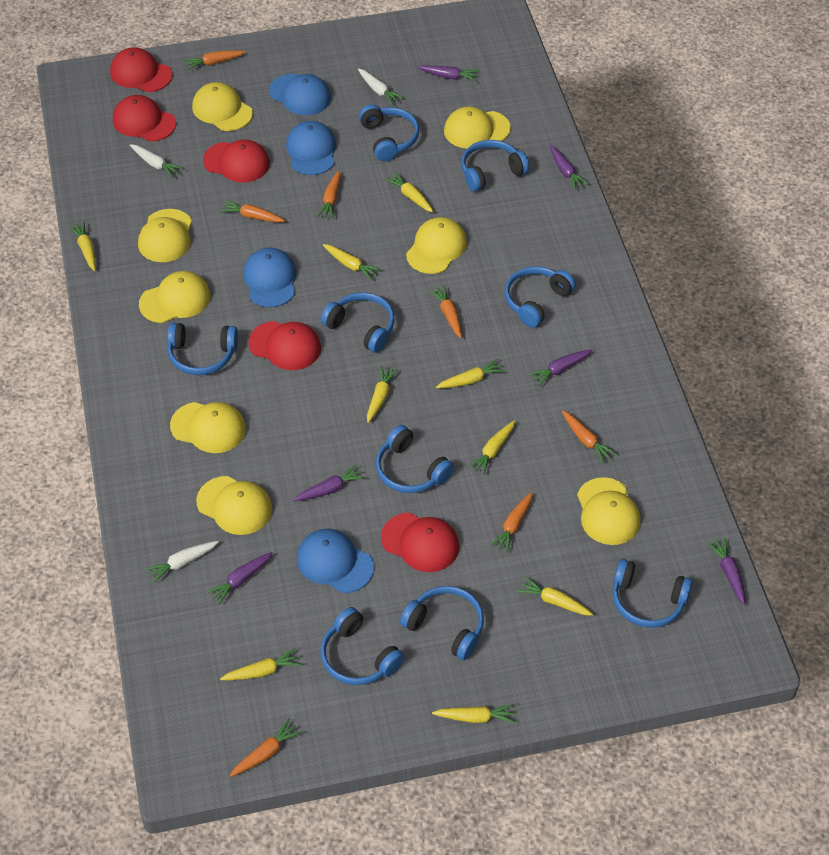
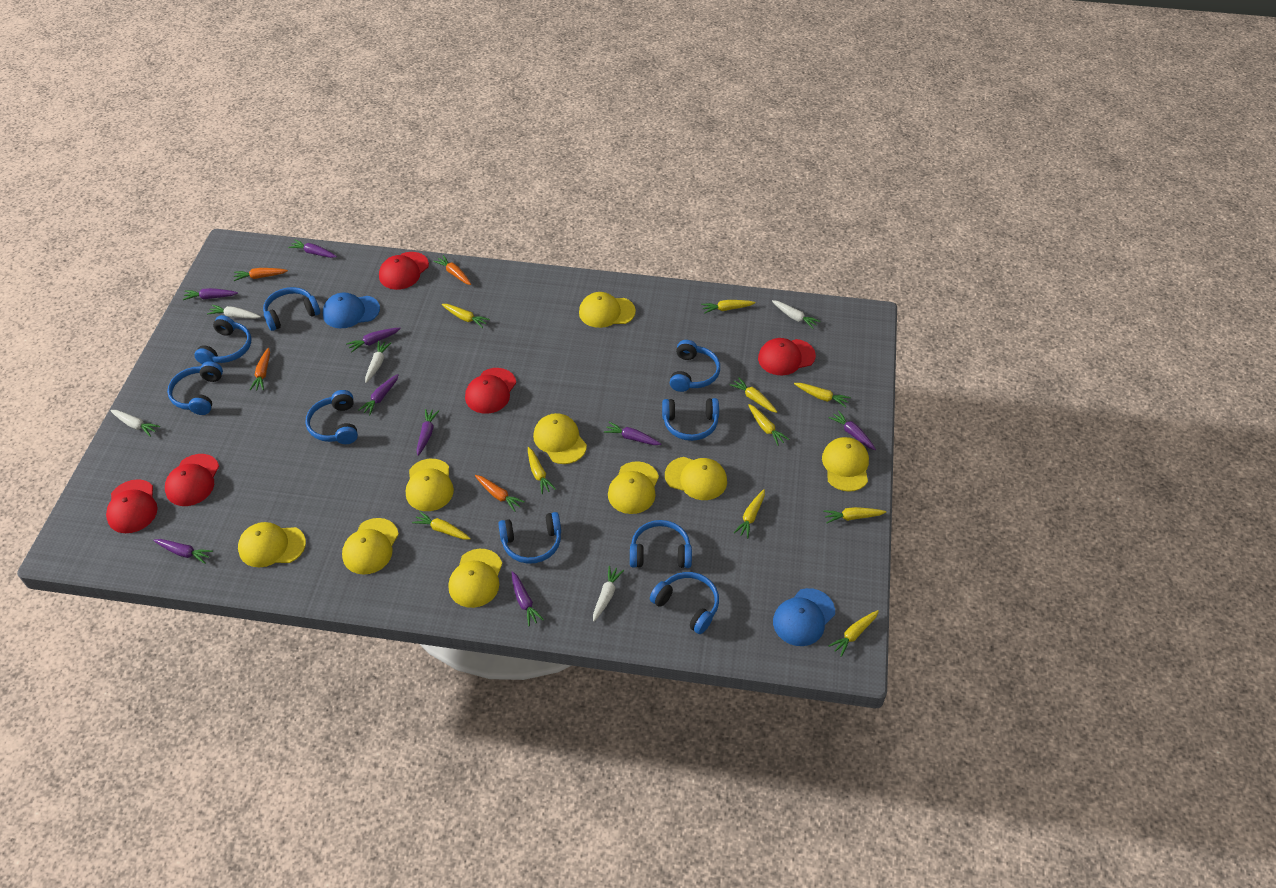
blue cap: [243,248,296,307] [269,74,331,115] [286,121,336,175] [297,529,374,593] = 4 -> [323,292,380,328] [773,588,835,646] = 2
orange carrot: [184,50,246,70] [220,200,285,223] [230,719,302,777] [317,170,341,219] [429,285,462,338] [490,492,533,553] [562,411,617,463] = 7 -> [234,268,288,281] [250,348,270,390] [433,255,471,285] [475,475,525,512] = 4
purple carrot: [206,552,273,605] [293,464,365,501] [417,65,479,81] [529,349,592,386] [549,145,589,190] [708,538,746,605] = 6 -> [153,539,213,564] [183,288,238,300] [288,240,337,258] [346,328,401,353] [359,374,399,415] [416,409,439,456] [511,571,544,626] [604,422,661,445] [828,410,876,450] = 9
white carrot: [130,144,183,178] [145,541,219,583] [358,68,404,105] = 3 -> [110,410,160,437] [207,305,261,319] [365,341,391,383] [593,566,624,622] [772,300,820,329] = 5
yellow cap: [138,209,192,262] [139,271,211,323] [170,402,246,453] [192,82,253,131] [196,476,272,535] [406,217,467,274] [444,106,511,149] [577,477,641,545] = 8 -> [238,522,306,567] [342,518,399,575] [406,459,454,511] [448,549,502,608] [533,413,587,464] [579,292,636,328] [608,461,659,514] [665,457,727,500] [822,437,869,492] = 9
yellow carrot: [68,221,96,271] [220,648,301,681] [323,244,381,281] [367,365,398,423] [385,172,434,213] [432,704,515,723] [436,359,505,388] [468,421,515,475] [517,577,593,616] = 9 -> [412,511,471,539] [441,304,490,328] [528,447,556,494] [701,300,756,314] [730,377,777,413] [734,489,765,538] [748,404,789,446] [794,383,851,407] [823,507,886,523] [829,610,879,657] = 10

